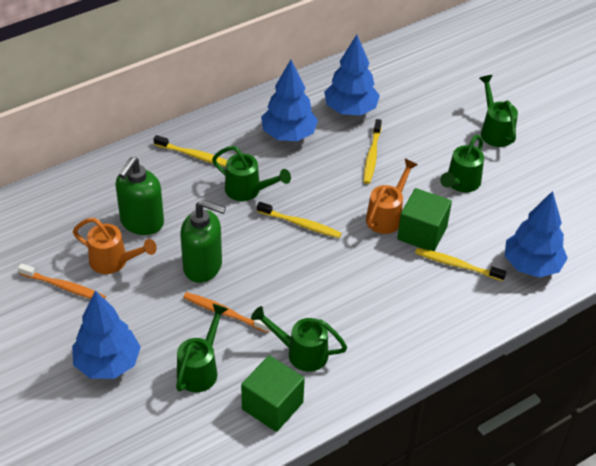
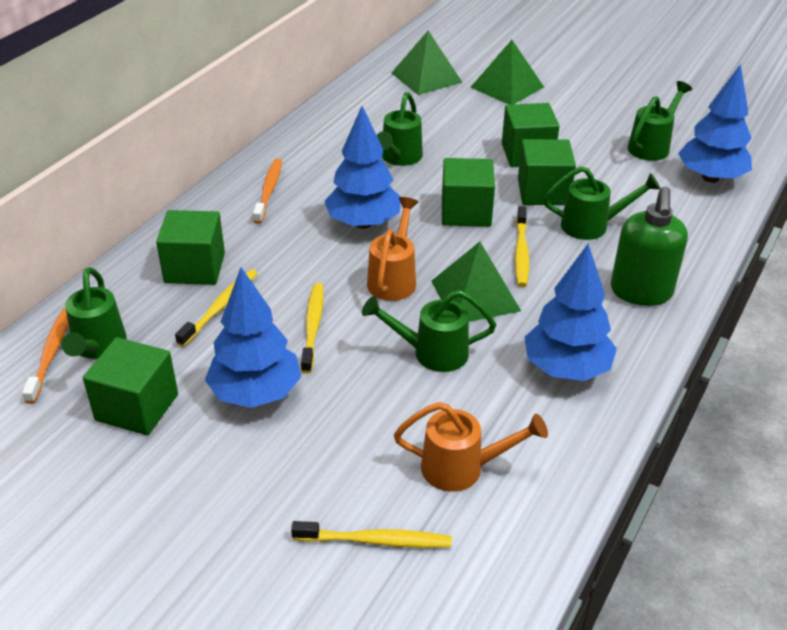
green cube: [241,355,305,432] [397,188,452,251] = 2 -> [83,337,178,435] [156,210,225,285] [442,158,495,227] [502,103,559,167] [518,139,576,205] = 5
green pyramid: none = 0 -> [392,31,462,95] [431,242,521,322] [471,40,544,105] = 3
green soap dispenser: [116,157,164,235] [180,200,226,283] = 2 -> [611,186,688,306] = 1

